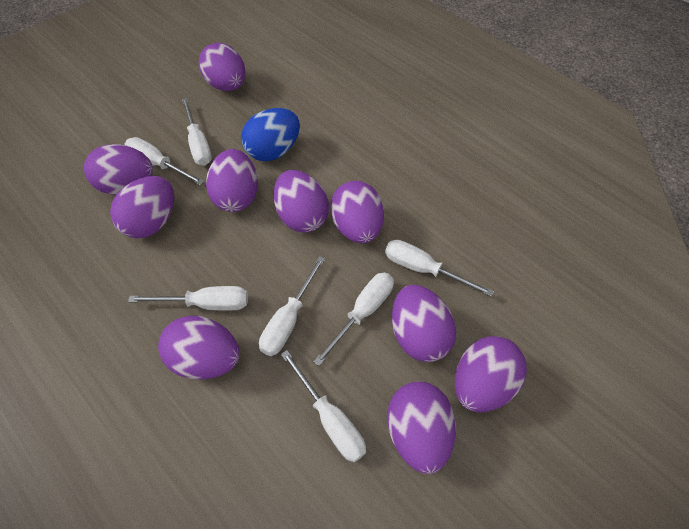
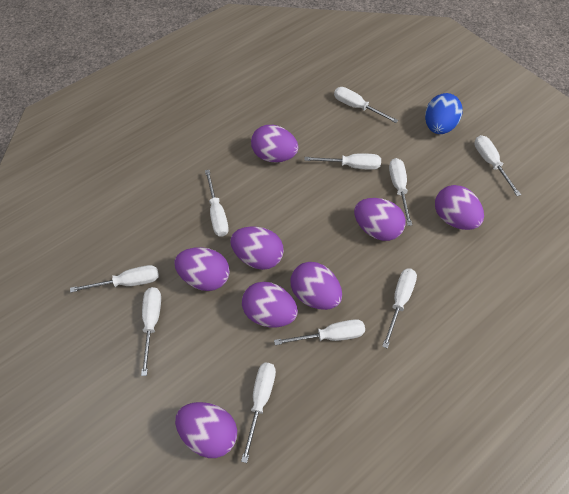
purple egg: [84,144,153,195] [110,176,174,238] [158,316,240,380] [199,43,246,91] [206,149,258,212] [273,170,329,233] [331,181,384,243] [387,382,456,474] [392,285,456,362] [455,336,527,412] = 10 -> [174,247,230,291] [175,402,237,458] [230,227,284,270] [242,282,298,327] [251,125,298,163] [290,262,342,310] [354,198,406,241] [435,185,484,230] = 8
white screwdriver: [124,137,205,185] [128,286,248,311] [182,98,212,166] [259,256,325,356] [281,350,366,462] [313,273,394,366] [385,240,494,297] = 7 -> [70,265,159,293] [141,287,161,376] [205,170,229,237] [241,363,276,463] [274,319,365,345] [304,153,381,170] [334,87,398,123] [382,268,417,349] [389,158,412,226] [474,135,521,196] = 10

